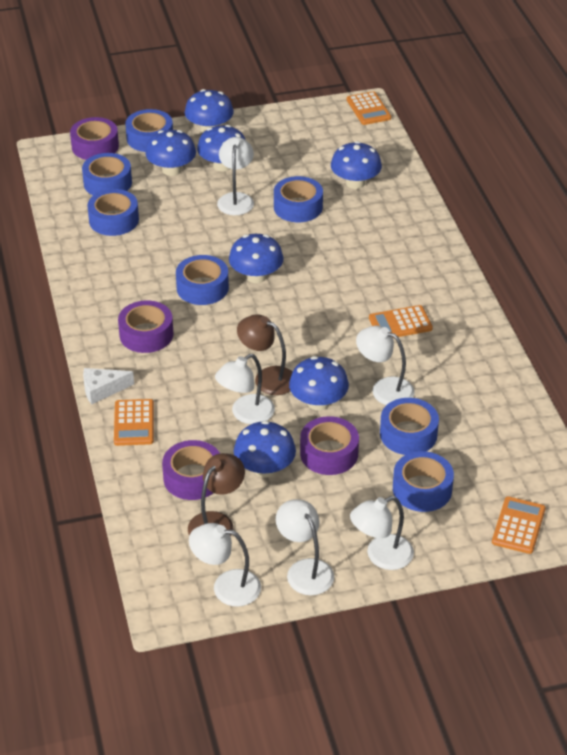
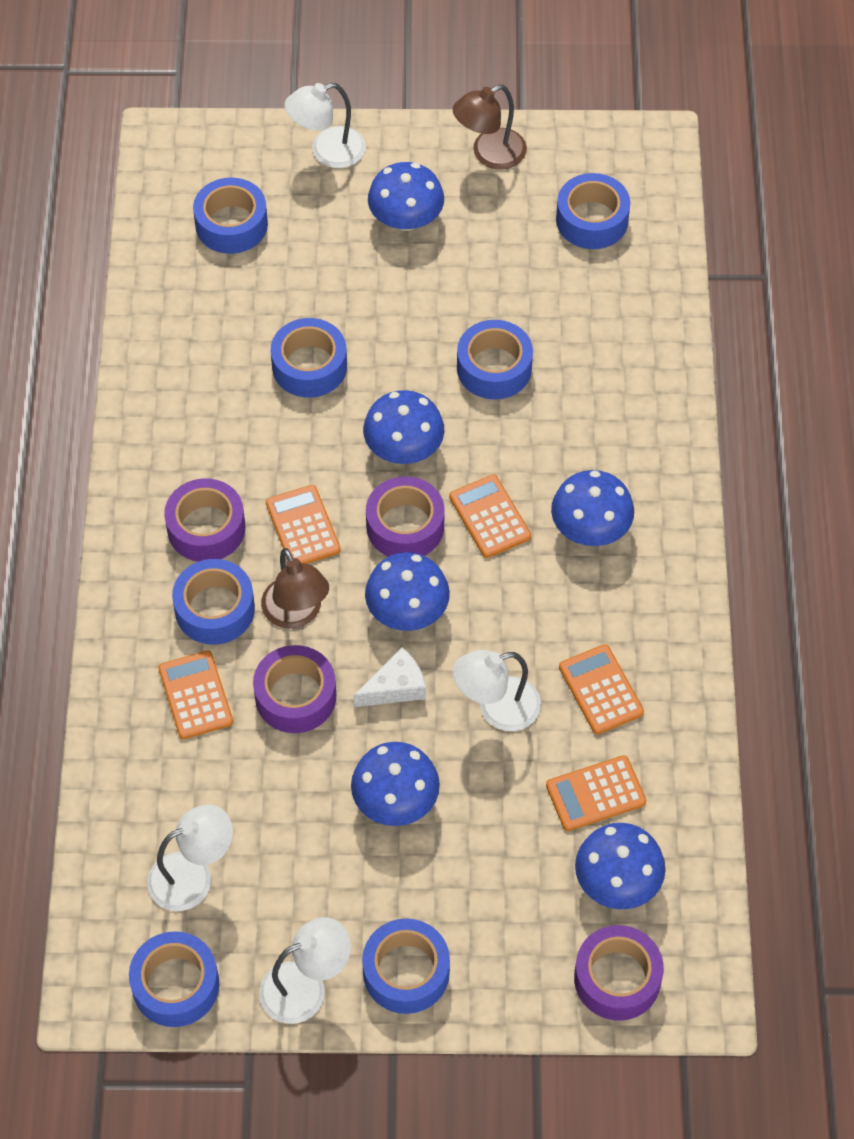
blue mushroom: [146,130,196,176] [185,89,234,133] [197,125,245,171] [229,234,284,283] [234,420,296,478] [289,356,349,411] [331,141,382,189] = 7 -> [351,742,440,826] [363,390,445,464] [365,552,450,631] [368,162,444,231] [551,470,634,546] [575,823,666,909] = 6
orange calculator: [114,399,154,446] [347,91,391,125] [369,305,433,338] [492,496,546,554] = 4 -> [158,650,233,739] [266,485,341,564] [449,475,531,558] [546,755,646,831] [559,644,644,734] = 5
white lamp: [189,523,261,607] [215,354,275,424] [217,137,254,215] [276,499,334,595] [350,496,414,570] [356,326,415,405] = 6 -> [147,805,233,911] [259,917,351,1024] [285,83,366,168] [453,650,541,731] = 4

